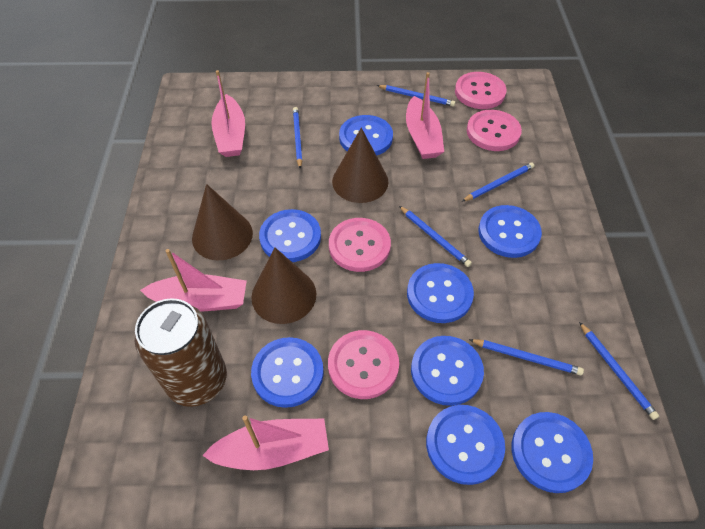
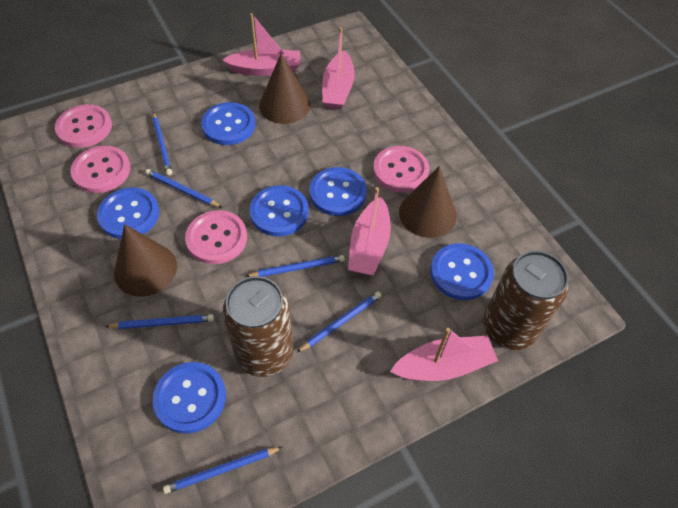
blue button: [251,337,324,408] [259,209,321,262] [339,115,393,156] [407,263,474,323] [411,336,484,406] [426,405,505,485] [478,205,542,258] [511,412,593,493] = 8 -> [97,188,159,239] [153,362,226,434] [201,102,255,145] [249,185,309,236] [309,167,367,216] [430,243,494,300] = 6
brown can: [135,298,227,407] = 1 -> [223,276,293,377] [483,251,568,350] = 2

